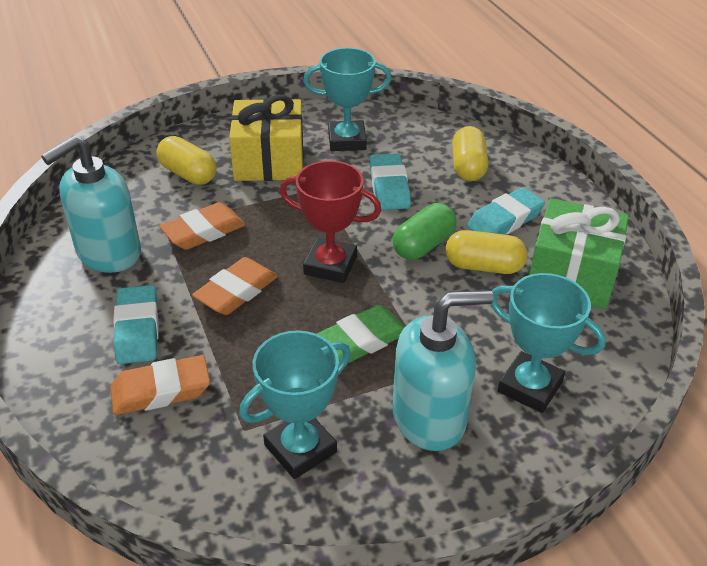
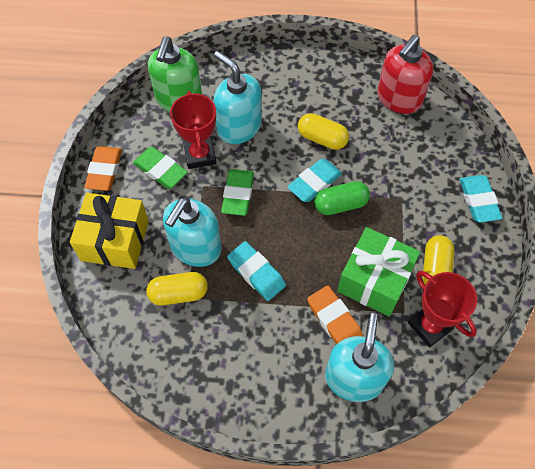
green eraser: [317,305,405,363] = 1 -> [133,147,188,188] [221,169,254,216] = 2
green soap dispenser: none = 0 -> [148,36,202,112] = 1
orange eraser: [110,355,210,415] [159,202,246,250] [192,257,278,315] = 3 -> [84,146,122,191] [307,286,363,344] = 2
red soap dispenser: none = 0 -> [377,35,433,114] = 1
red trophy: [279,161,382,283] = 1 -> [170,91,216,169] [408,271,477,347] = 2
turquoise soap dispenser: [41,135,141,273] [393,290,493,451] = 2 -> [163,197,222,267] [214,51,262,144] [325,313,394,402] = 3
turquoise trophy: [239,331,351,479] [303,48,391,151] [491,273,606,413] = 3 -> none = 0

